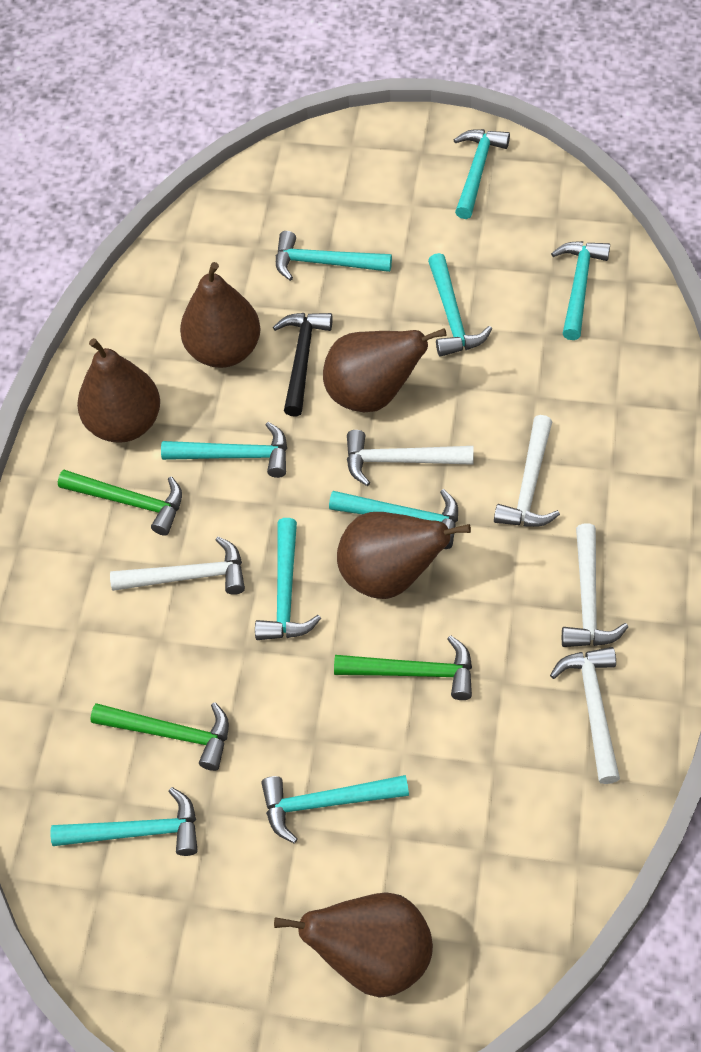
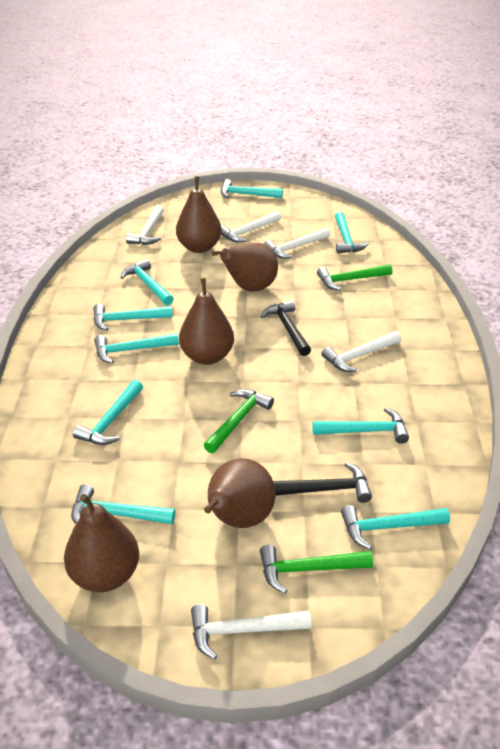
black hammer: [273,313,333,417] = 1 -> [260,300,311,356] [273,462,372,503] = 2

